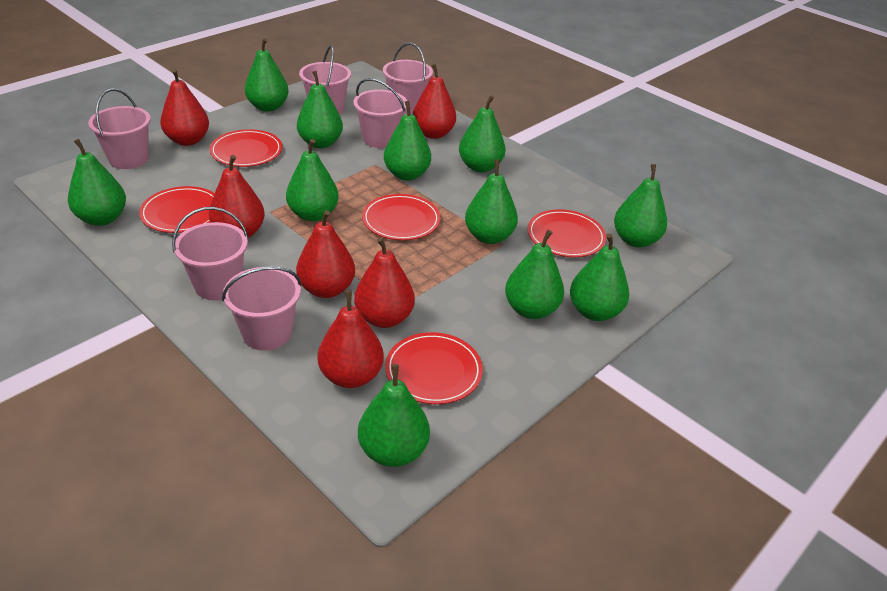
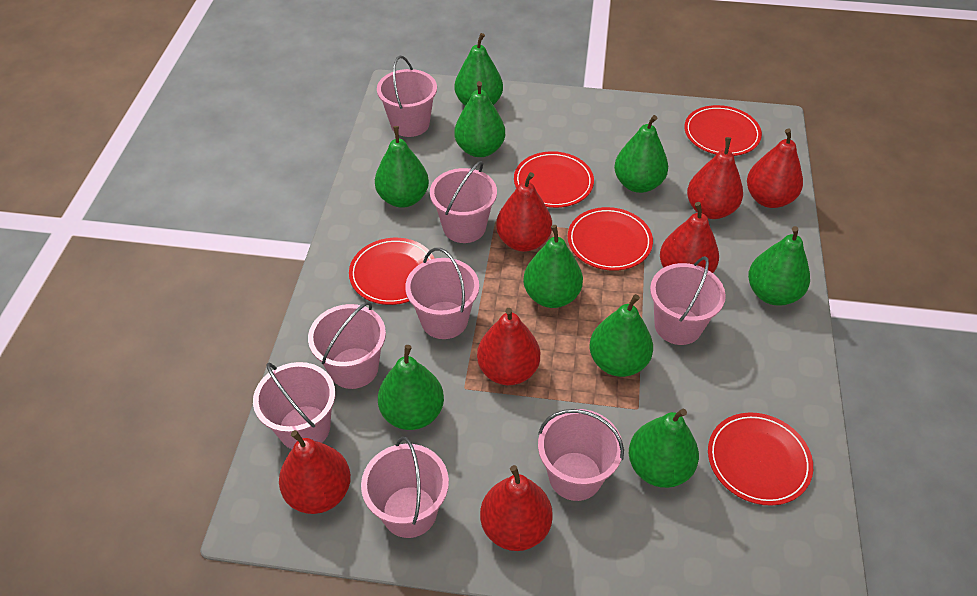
green pear: [68,139,126,226] [245,38,289,112] [286,139,339,222] [297,71,343,148] [358,364,430,467] [384,101,431,181] [459,95,506,172] [465,159,518,244] [505,230,564,319] [570,234,629,321] [614,164,667,248] = 11 -> [375,126,429,208] [378,345,444,430] [454,33,503,106] [454,81,505,157] [523,225,583,308] [589,294,653,377] [614,115,668,193] [629,409,699,488] [748,226,810,306] = 9
pink bucket: [88,89,151,169] [172,207,248,300] [222,266,301,351] [299,46,351,115] [353,78,407,148] [383,43,433,114] = 6 -> [253,362,335,449] [308,302,386,389] [361,437,449,538] [377,56,437,137] [405,248,479,339] [430,161,497,243] [538,409,624,501] [650,256,726,345] = 8
red pear: [160,69,209,146] [209,155,265,238] [296,210,355,298] [317,290,384,388] [354,237,415,328] [413,64,456,139] = 6 -> [279,430,351,514] [477,308,540,385] [480,465,553,551] [496,172,552,252] [660,202,719,273] [687,137,743,219] [747,129,803,208] = 7

